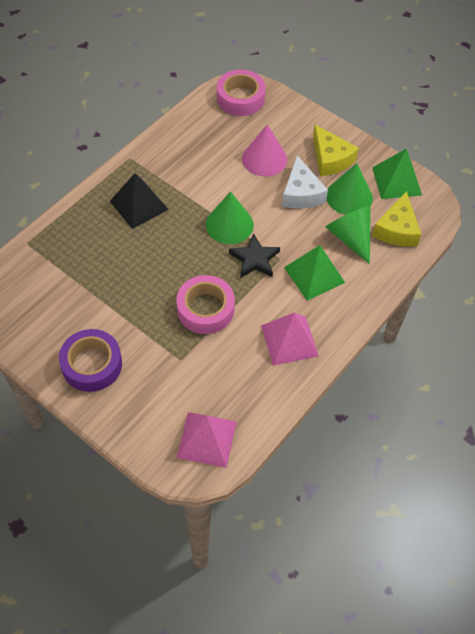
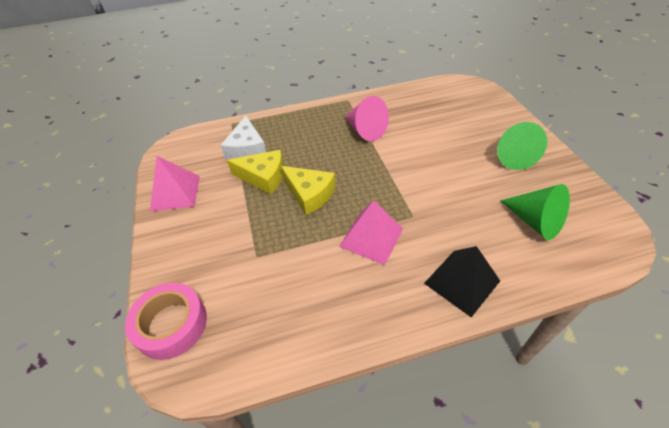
black star: [229,233,280,278] = 1 -> none = 0
green cone: [206,192,254,244] [326,206,371,264] [327,163,373,215] = 3 -> [497,122,547,170] [500,184,570,240] = 2
green pyramid: [284,245,345,301] [372,149,422,199] = 2 -> none = 0
pink tape: [176,275,235,334] [217,69,266,116] = 2 -> [125,283,207,360] = 1
purple tape: [59,329,122,392] = 1 -> none = 0

